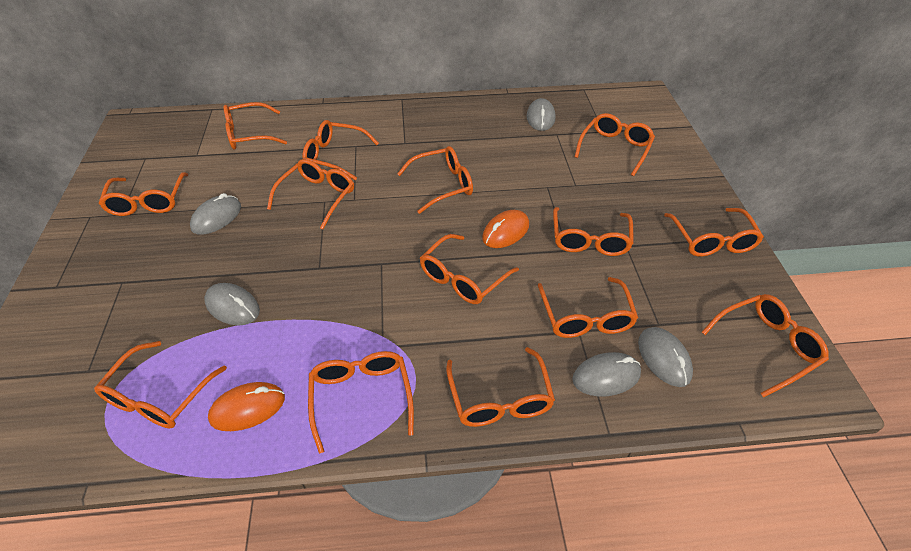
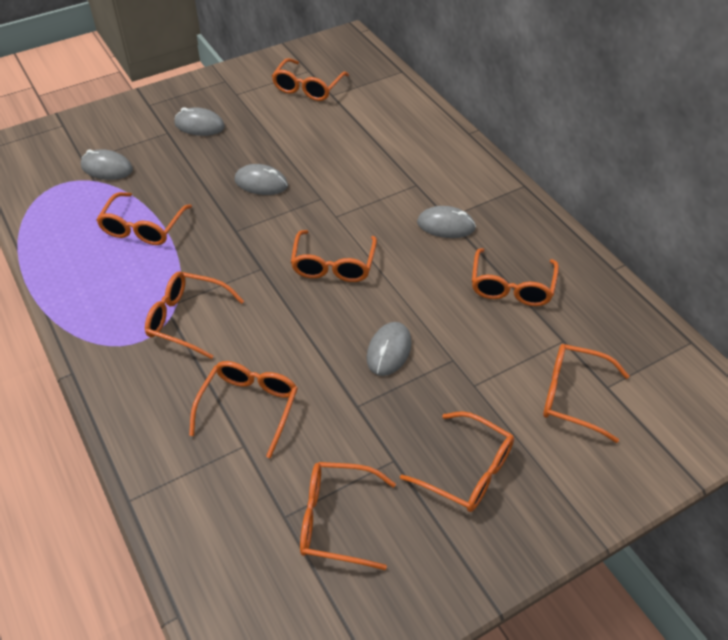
orange glasses: [94,341,227,429] [99,172,188,216] [224,102,287,149] [267,159,354,230] [302,120,379,180] [308,351,414,453] [397,146,473,214] [420,234,519,304] [446,347,555,427] [538,277,638,338] [553,207,634,256] [575,113,655,176] [664,208,764,256] [702,294,829,397] = 14 -> [96,192,192,245] [145,272,244,359] [189,361,298,458] [272,58,349,101] [291,230,377,282] [300,462,396,570] [400,411,514,512] [472,248,559,306] [543,344,629,443] = 9
orange mouse: [208,382,285,431] [482,210,529,248] = 2 -> none = 0

